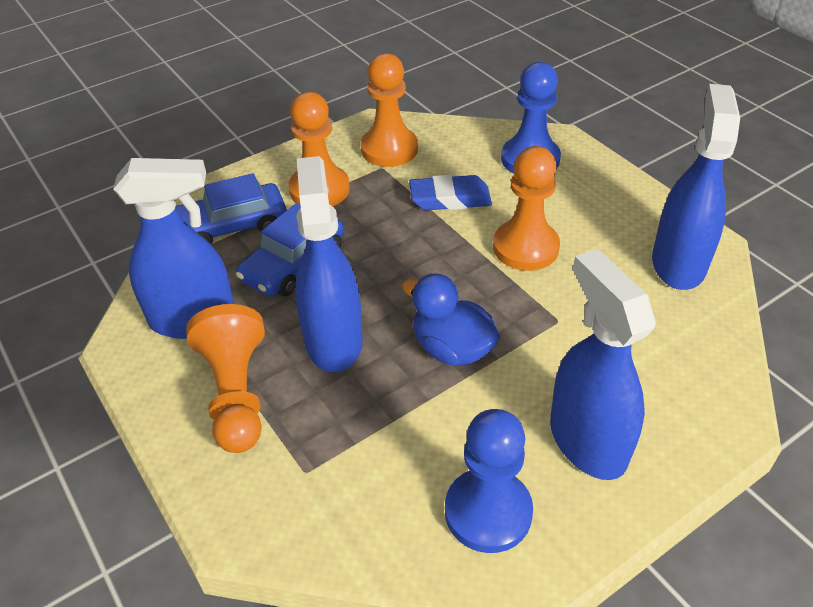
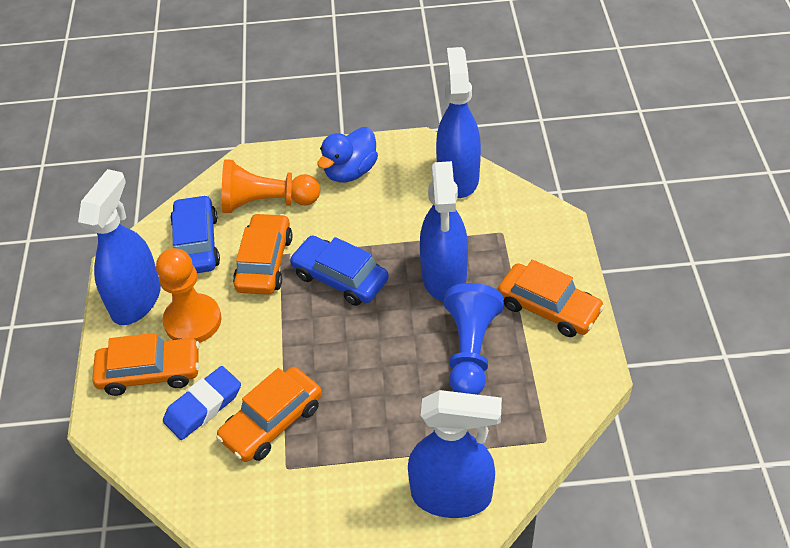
blue pawn: [445,409,533,553] [501,62,561,173] = 2 -> [444,283,504,395] = 1
orange car: none = 0 -> [92,333,200,396] [216,367,322,462] [233,213,293,295] [498,259,605,337] = 4
orange pawn: [186,304,265,453] [288,92,350,206] [360,53,418,167] [493,146,560,271] = 4 -> [156,248,222,343] [222,159,320,213] = 2

